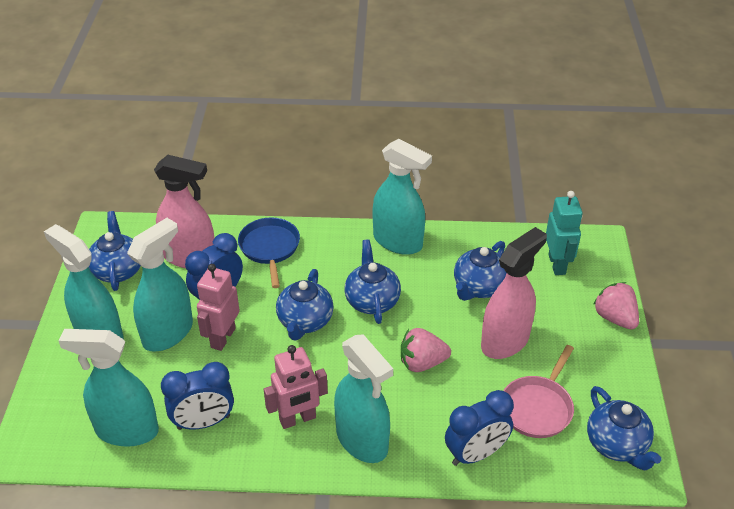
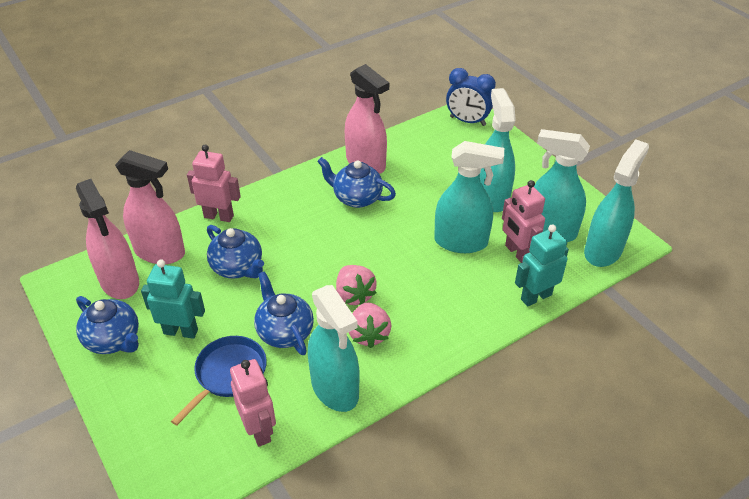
blue clock: [161,362,234,430] [185,233,243,300] [445,390,514,466] = 3 -> [446,68,496,126] = 1
blue teapot: [89,211,141,291] [276,269,334,341] [345,239,401,324] [454,241,506,301] [587,386,661,470] = 5 -> [76,296,139,354] [207,225,264,278] [254,271,314,355] [317,157,396,208] = 4
pink pan: [503,345,574,438] = 1 -> none = 0
pink robot: [197,264,240,351] [264,345,328,429] = 2 -> [187,145,241,222] [230,359,276,447] [502,180,545,263] = 3
pink spray bottle: [154,155,214,268] [481,227,547,359] = 2 -> [76,179,139,299] [115,150,185,264] [345,64,389,174] = 3
turquoise robot: [546,191,582,275] = 1 -> [141,260,205,339] [515,225,569,306] = 2

